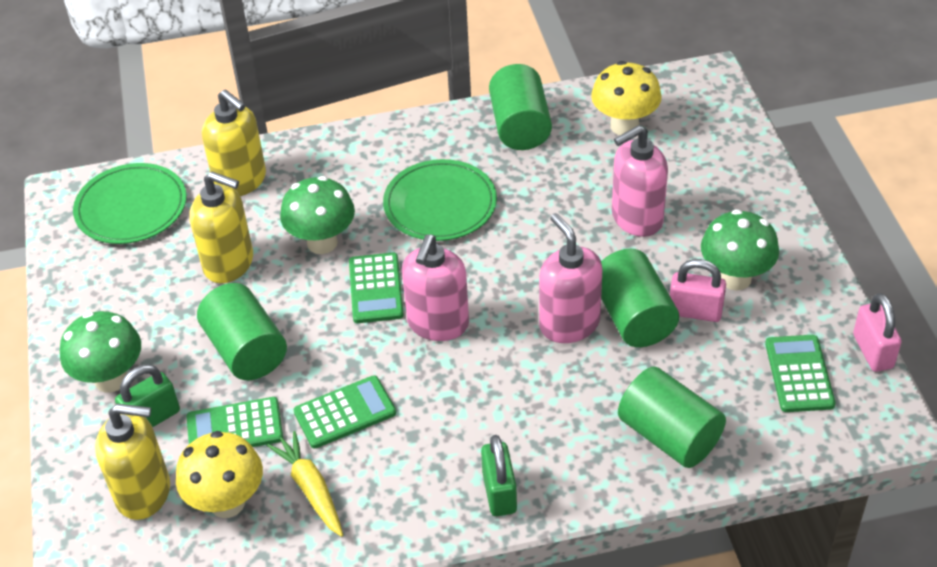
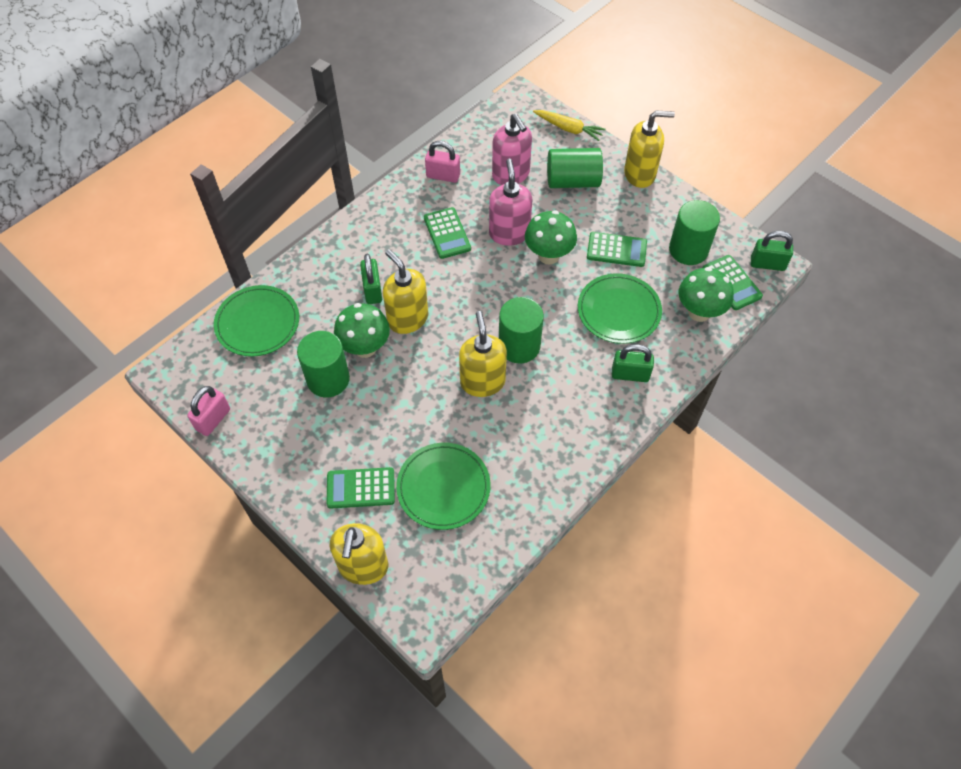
green padlock: [115,364,180,427] [481,435,517,516] = 2 -> [360,254,382,304] [612,344,654,382] [751,231,793,271] = 3
green plate: [73,163,187,244] [383,159,497,241] = 2 -> [214,285,299,357] [396,443,491,530] [578,273,662,344] = 3
pink soap dispenser: [402,234,469,341] [539,213,602,343] [612,125,668,237] = 3 -> [489,159,532,246] [492,113,532,185] = 2
yellow mushroom: [176,431,263,518] [591,61,662,135] = 2 -> none = 0
yellow soap dispenser: [95,404,170,520] [189,171,253,283] [202,90,266,196] = 3 -> [330,523,388,585] [383,249,428,334] [459,311,507,397] [624,110,675,188] = 4

